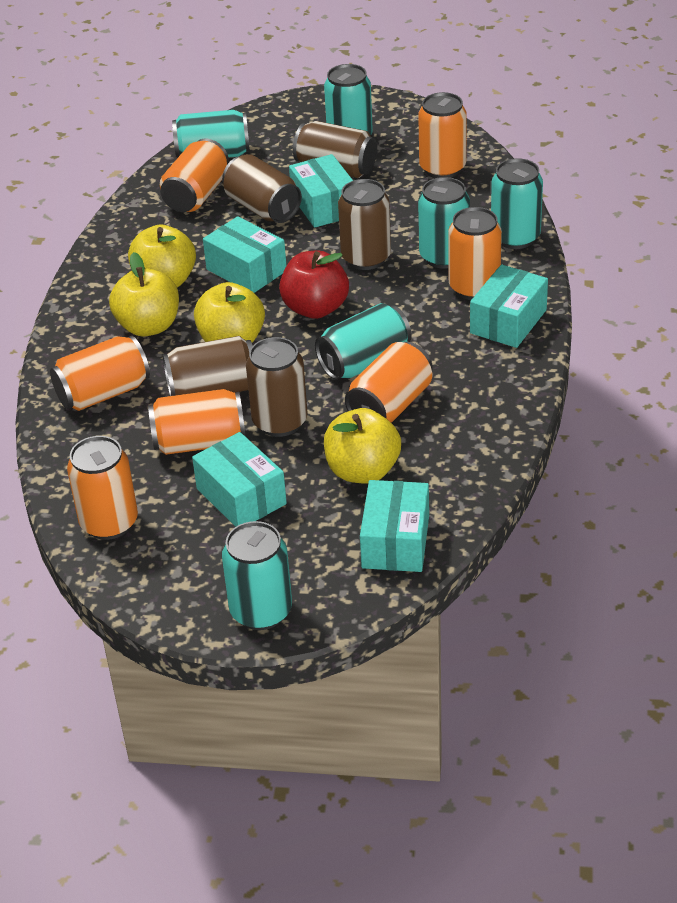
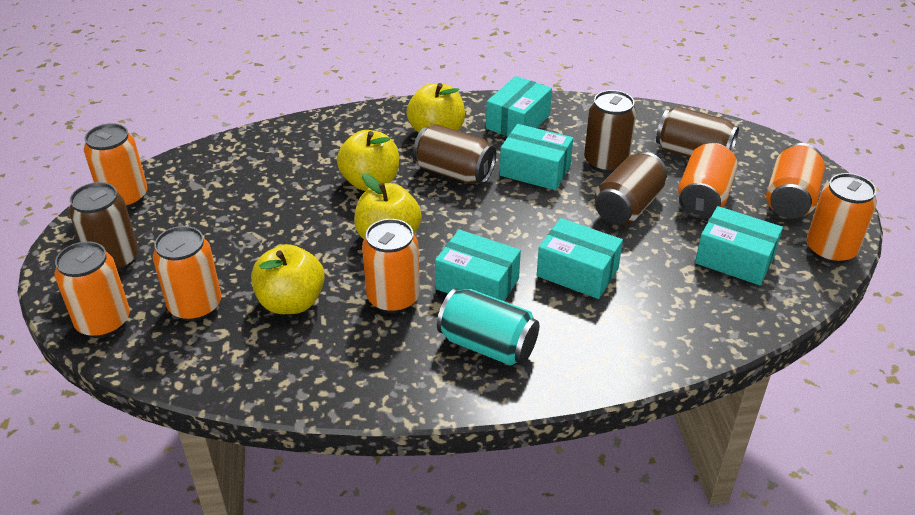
red apple: [279,251,349,319] = 1 -> none = 0
turquoise can: [172,110,250,157] [222,521,292,630] [315,303,412,380] [324,64,373,136] [418,177,470,269] [491,158,543,249] = 6 -> [437,288,539,366] = 1

